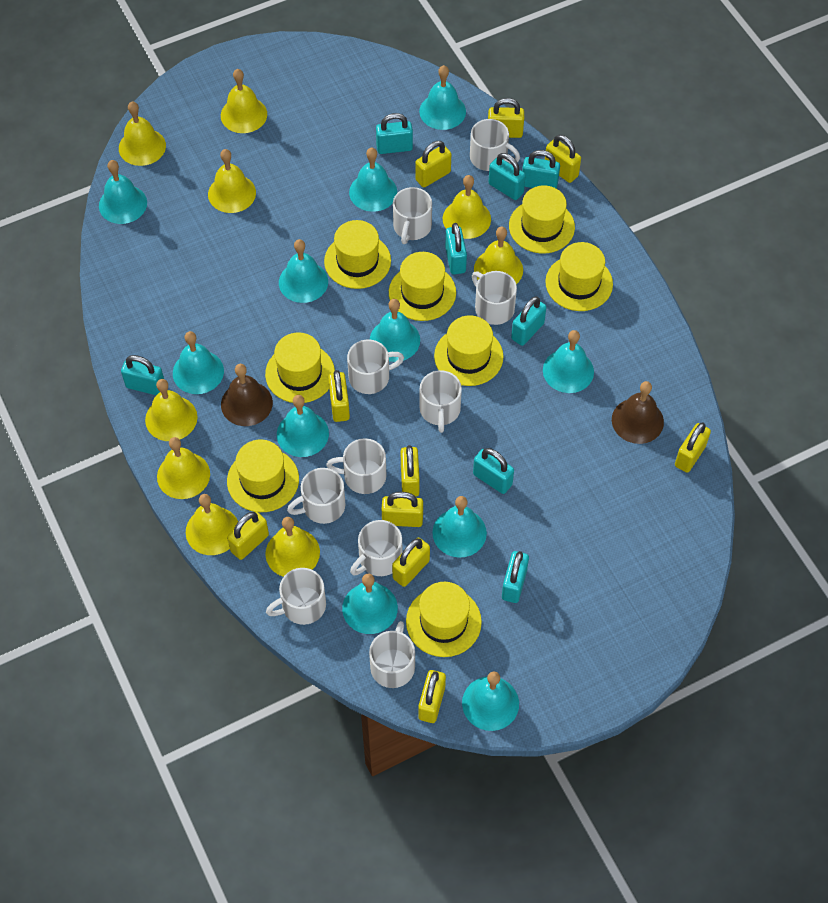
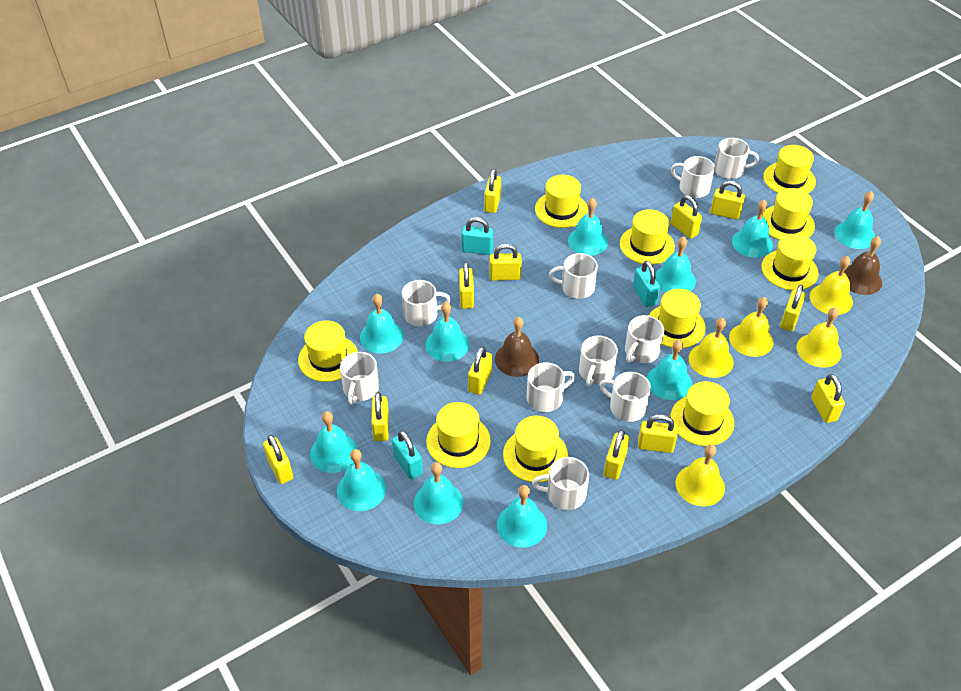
turquoise padlock: [121,355,164,395] [376,113,413,154] [445,223,467,274] [473,448,514,494] [488,153,526,200] [502,551,529,603] [511,296,546,346] [522,150,560,189] = 8 -> [392,430,423,479] [462,217,493,255] [633,261,660,307] = 3
yellow bell: [119,102,166,166] [145,379,198,441] [157,437,210,499] [186,494,238,555] [208,149,256,213] [221,69,267,133] [265,517,320,577] [443,175,491,239] [474,227,523,284] = 9 -> [675,444,725,507] [689,318,734,378] [729,297,773,357] [796,307,842,368] [810,256,853,315] = 5
yellow hat: [227,439,299,512] [265,332,335,403] [324,220,391,289] [389,252,456,321] [406,582,482,657] [434,315,503,386] [509,185,575,253] [545,242,613,311] = 8 -> [298,320,358,382] [426,402,491,468] [503,415,568,482] [535,175,588,228] [620,209,675,265] [649,289,706,348] [671,381,734,446] [761,234,819,290] [762,188,815,240] [763,145,816,193] = 10
yellow padlock: [227,511,269,560] [328,370,350,422] [382,492,423,527] [392,538,430,587] [401,445,420,496] [415,141,451,187] [418,670,446,723] [488,98,524,138] [545,135,581,183] [675,423,711,473] = 10 -> [263,435,293,484] [371,392,389,441] [459,262,474,309] [468,346,492,395] [484,169,501,213] [489,244,522,281] [604,430,629,480] [638,414,678,453] [671,195,702,239] [710,181,745,220] [780,285,805,331] [811,374,845,423] = 12

